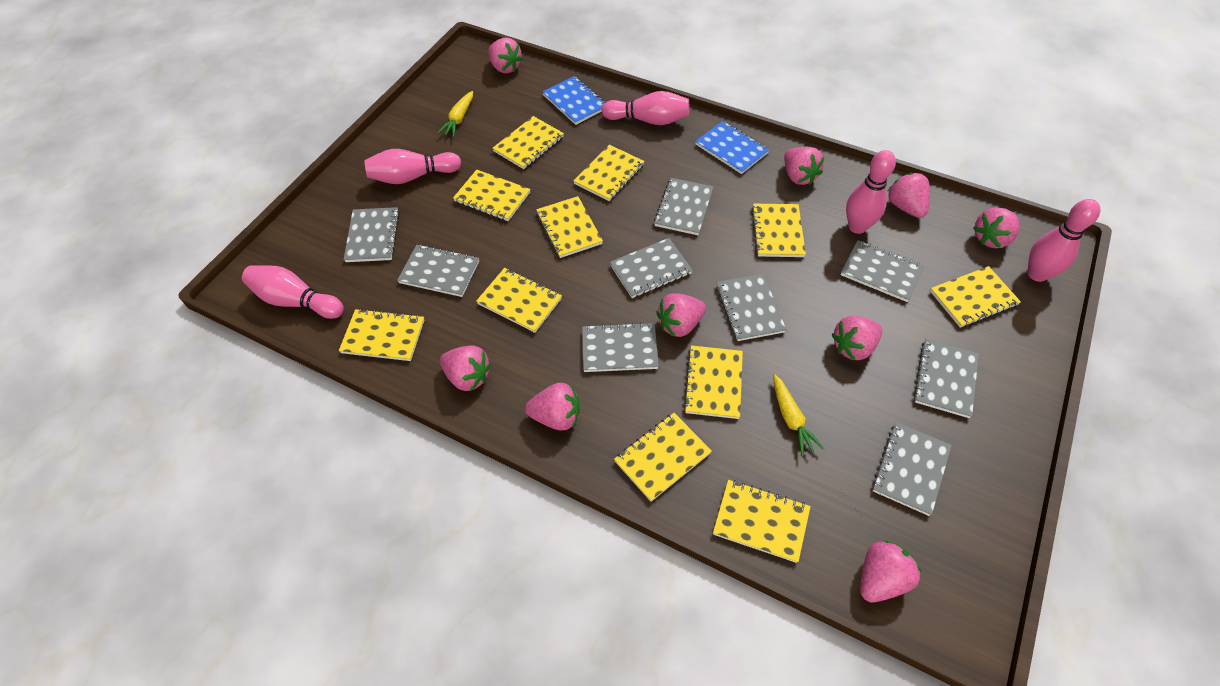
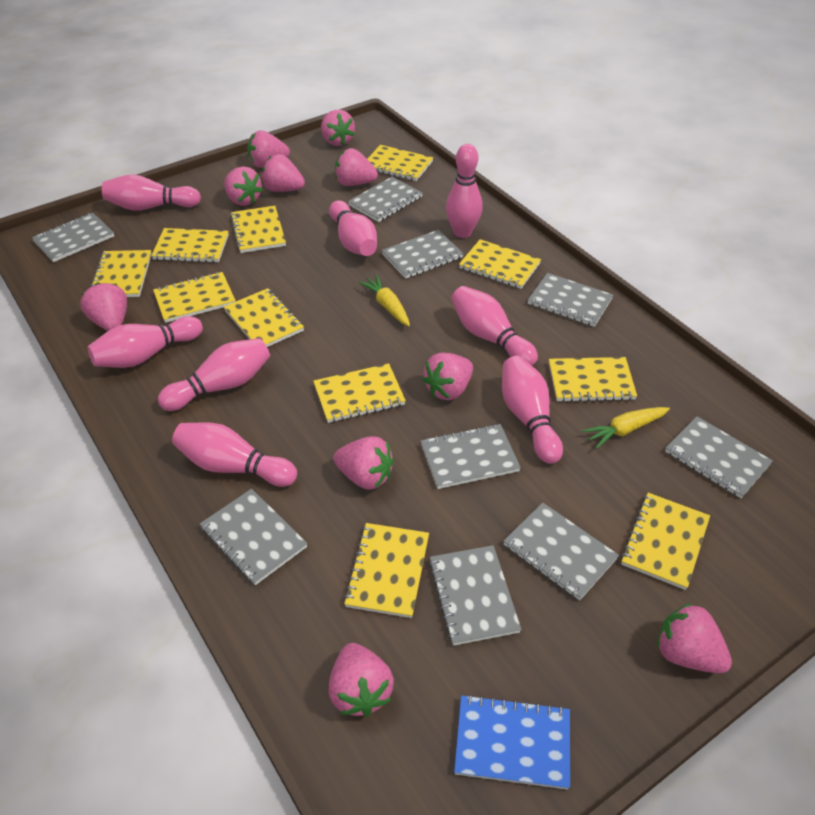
blue notebook: [542,76,606,125] [695,121,769,174] = 2 -> [454,694,570,790] = 1
pink bowling pin: [242,265,344,319] [364,149,461,184] [602,91,689,125] [846,150,896,234] [1027,199,1100,282] = 5 -> [87,316,203,368] [102,174,201,211] [158,338,270,411] [172,422,297,487] [329,200,377,256] [446,144,483,238] [451,286,538,366] [502,356,563,464] = 8
pink strawberry: [440,345,491,391] [488,38,523,74] [525,383,580,430] [657,293,706,337] [784,147,824,185] [832,316,882,360] [860,540,922,602] [887,173,930,218] [973,207,1020,248] = 9 -> [81,283,127,331] [224,166,263,206] [247,130,290,168] [261,154,305,192] [321,110,355,146] [329,643,394,717] [333,436,394,490] [335,148,378,186] [422,353,473,400] [657,603,732,673] = 10

